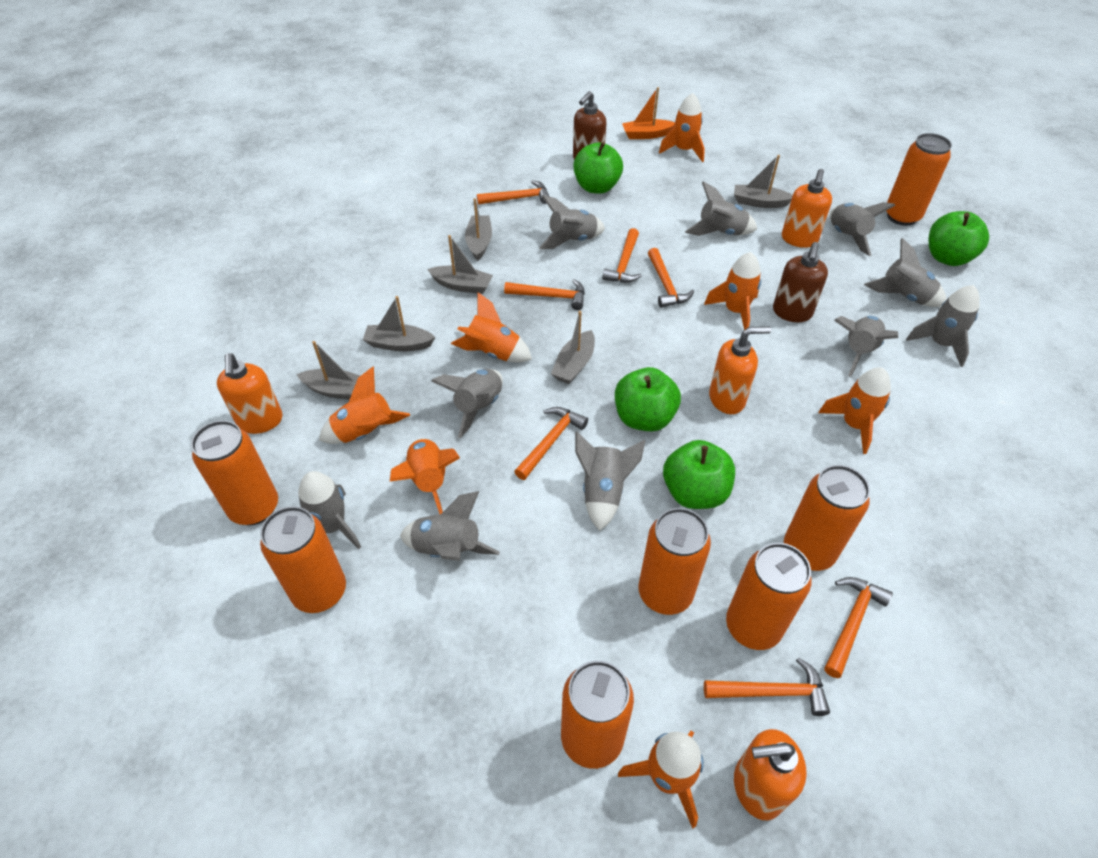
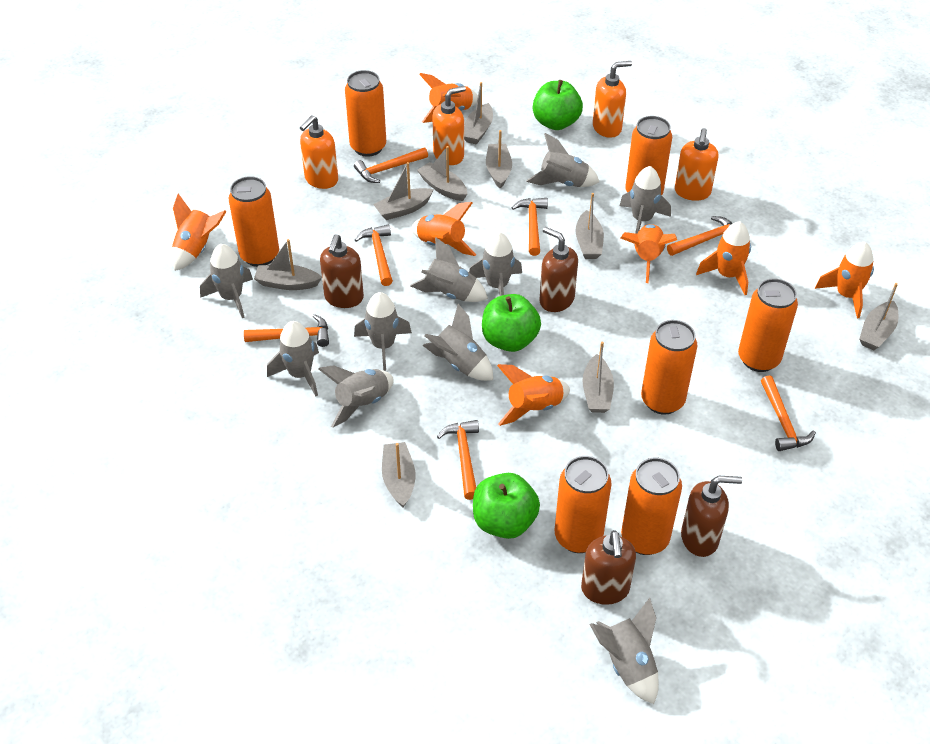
brown soap dispenser: [573,91,607,160] [773,242,828,322] = 2 -> [320,234,364,308] [540,227,578,312] [581,530,636,605] [681,476,742,557] = 4
green apple: [573,142,623,194] [615,367,681,431] [663,440,735,509] [929,211,989,266] = 4 -> [473,473,540,539] [482,294,541,352] [533,80,583,130] = 3
grey boat: [296,341,360,399] [363,296,435,351] [427,235,493,294] [465,198,492,261] [551,311,595,384] [734,155,793,208] = 6 -> [254,239,322,290] [373,162,434,220] [382,442,416,507] [417,146,467,201] [464,82,493,145] [486,130,512,189] [576,193,604,259] [582,342,614,413] [859,283,898,350] = 9
orange boat: [622,87,675,139] = 1 -> none = 0

